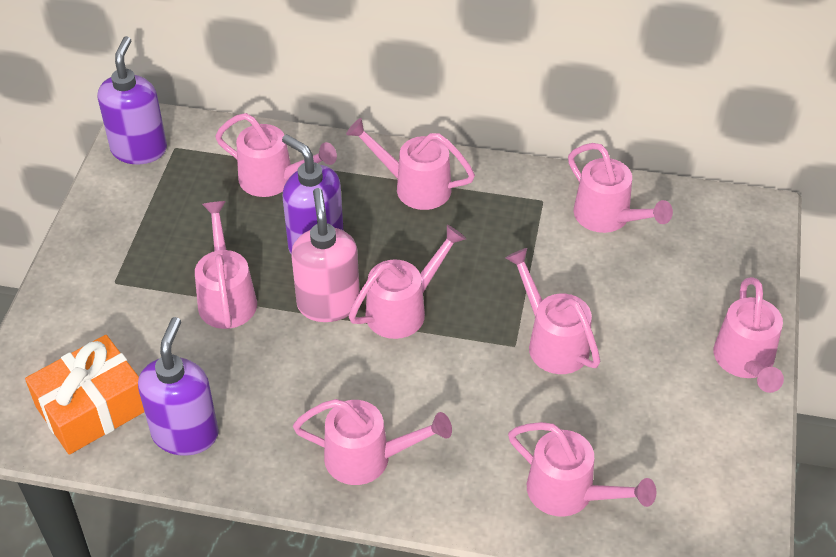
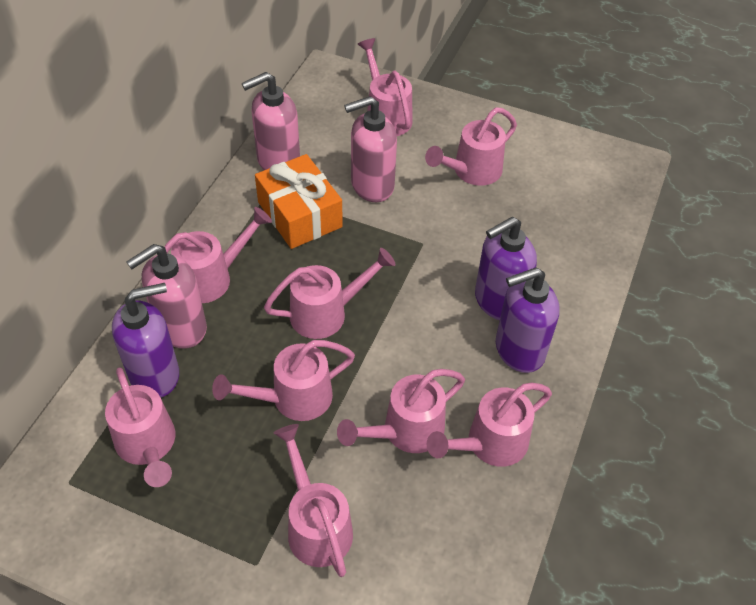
pink soap dispenser: [291,188,360,322] = 1 -> [126,244,207,349] [242,72,300,170] [344,96,397,202] = 3

